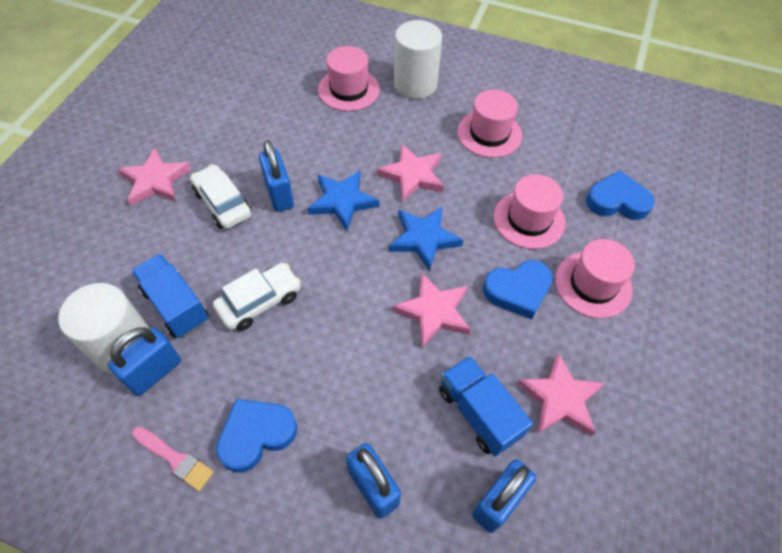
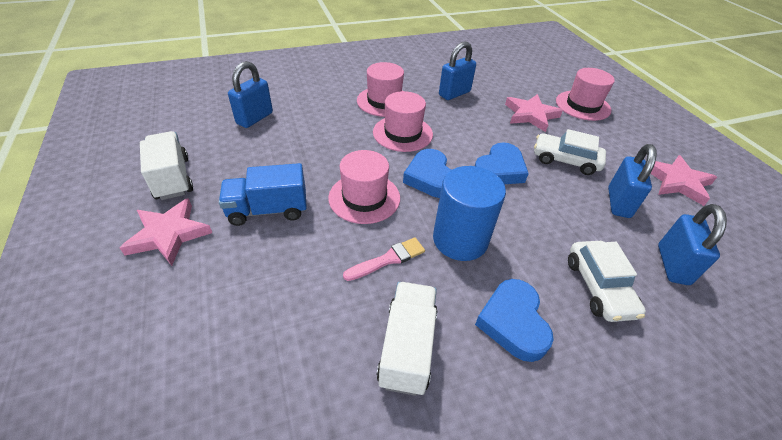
blue cylinder: none = 0 -> [433,166,506,261] = 1
blue star: [307,170,379,231] [389,206,463,272] = 2 -> none = 0
blue truck: [131,254,209,338] [439,356,533,457] = 2 -> [219,163,307,226] = 1
pink star: [118,148,192,206] [377,144,444,203] [393,272,471,348] [517,353,605,436] = 4 -> [120,198,212,266] [505,94,563,132] [650,155,717,206] = 3
white cylinder: [58,283,150,374] [394,20,442,99] = 2 -> none = 0
white truck: none = 0 -> [140,131,193,200] [376,282,437,396] = 2

